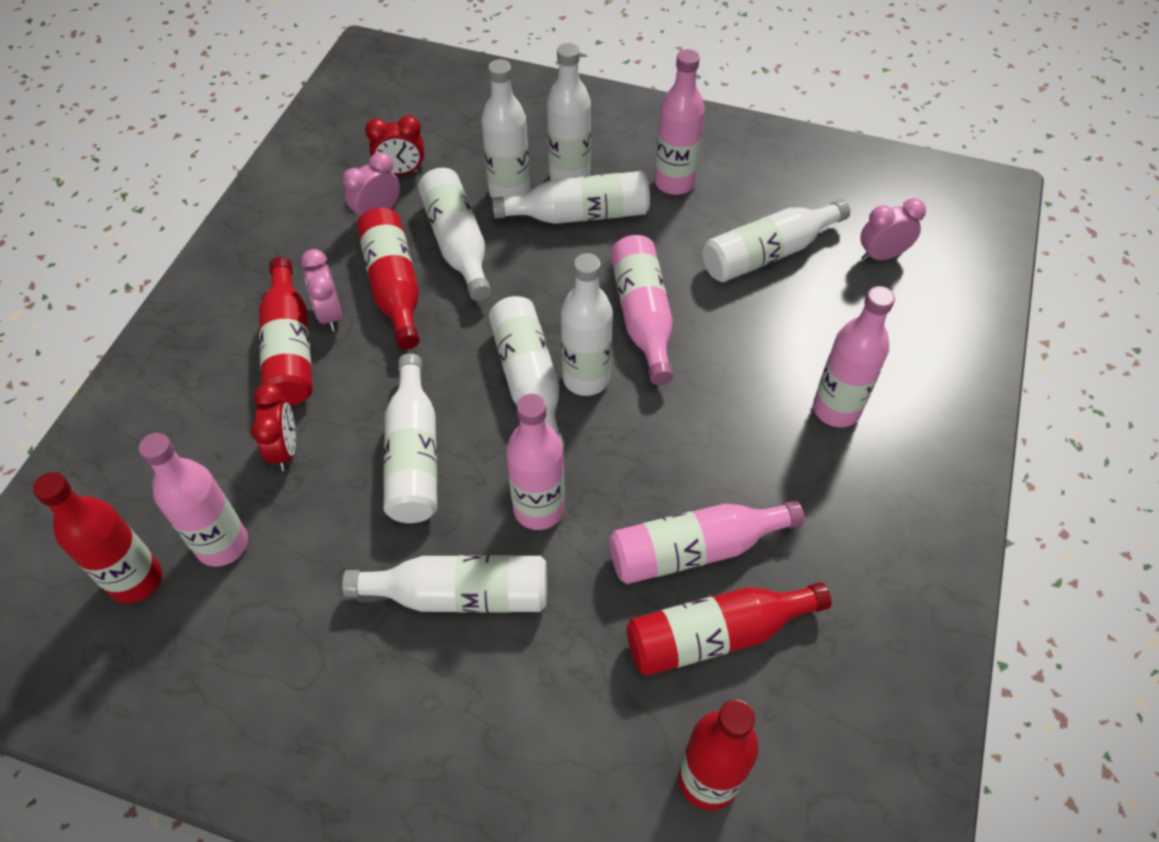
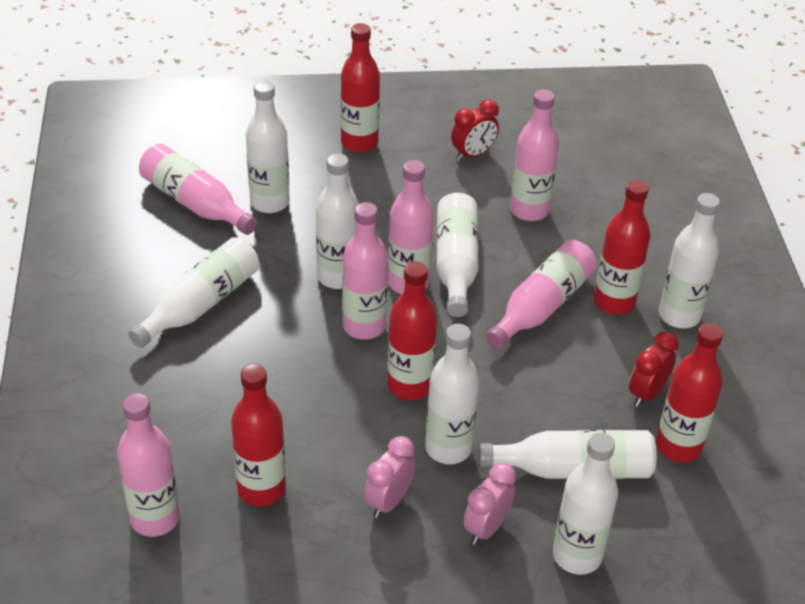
pink clock: [301,249,342,331] [342,152,400,217] [860,198,926,261] = 3 -> [364,436,416,518] [464,463,516,545] = 2
white bottle: [342,555,547,613] [383,353,437,523] [418,168,491,301] [481,59,530,198] [489,296,564,448] [492,171,650,224] [547,43,591,180] [561,253,613,396] [703,199,850,282] = 9 -> [128,237,259,348] [246,80,290,213] [316,153,359,289] [425,324,479,464] [436,193,479,317] [479,430,657,479] [553,432,618,575] [659,193,720,328] = 8

